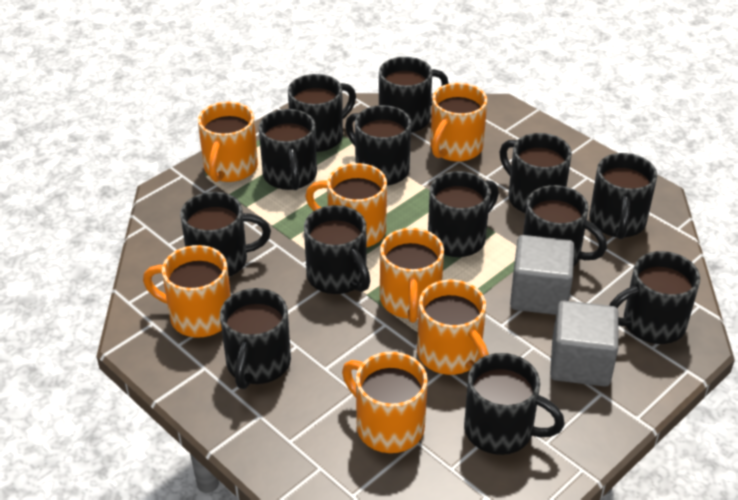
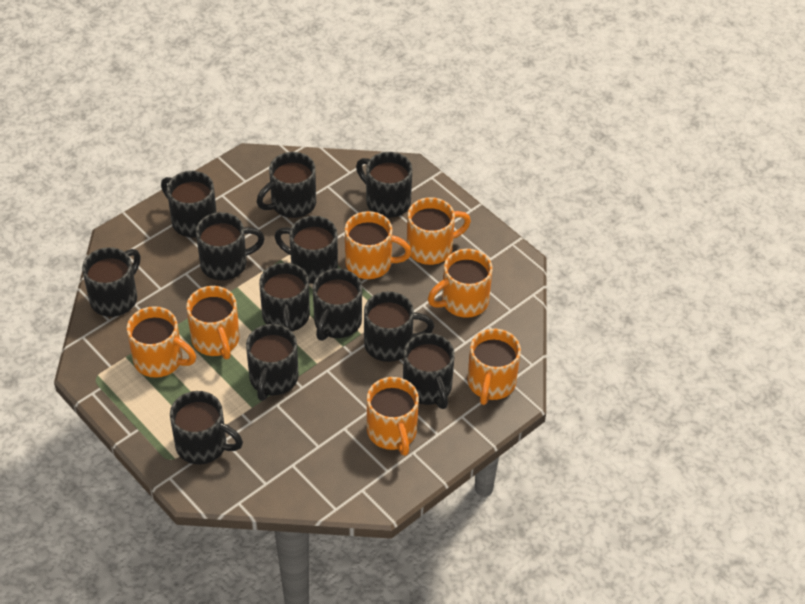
black mug: [180,192,271,277] [220,288,291,389] [259,109,317,190] [288,74,356,152] [304,205,370,294] [345,105,411,186] [379,57,449,133] [428,171,499,257] [464,353,565,455] [500,133,572,214] [523,185,607,267] [589,153,657,239] [609,251,700,344] = 13 -> [82,247,141,317] [161,171,217,238] [170,391,243,464] [196,212,265,280] [246,324,299,401] [257,152,316,218] [259,263,310,331] [274,216,338,284] [313,268,362,341] [356,152,412,218] [364,291,434,362] [403,333,455,409] = 12
grey cube: [510,235,574,315] [550,301,619,387] = 2 -> none = 0

